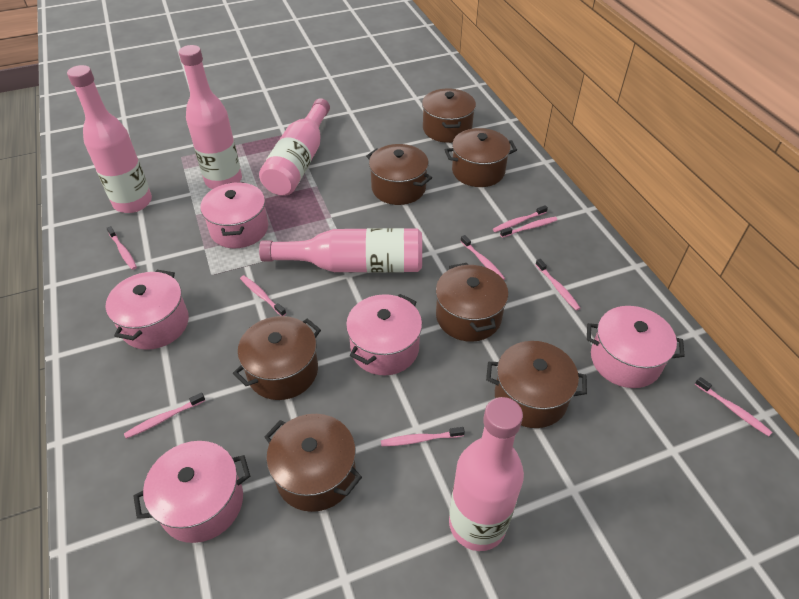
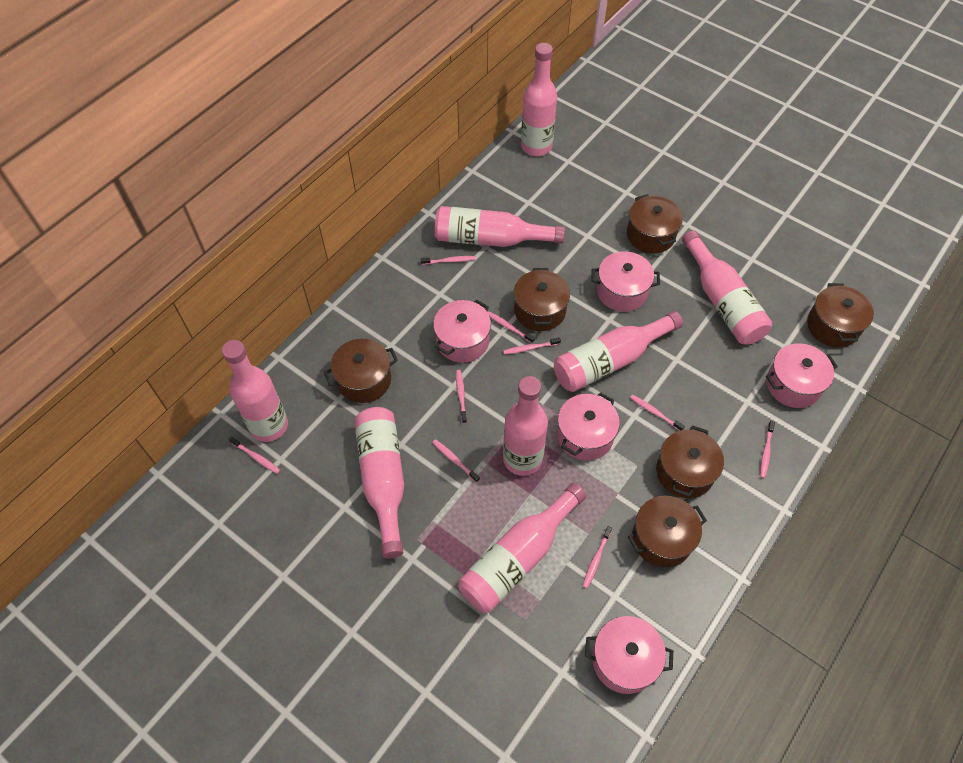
brown pot: [233,316,321,400] [264,414,362,512] [366,144,432,205] [422,89,476,143] [436,263,509,342] [445,128,517,187] [486,341,587,428] = 7 -> [324,339,398,403] [514,268,570,331] [627,194,683,254] [628,496,707,568] [656,425,724,498] [807,283,874,347] = 6
pink bottle: [67,65,152,213] [179,45,242,189] [259,98,330,196] [259,228,422,273] [449,397,524,551] = 5 -> [222,340,288,442] [354,407,405,558] [435,206,565,247] [458,483,586,613] [503,376,548,476] [521,43,557,156] [554,311,683,392] [682,230,772,345] = 8

